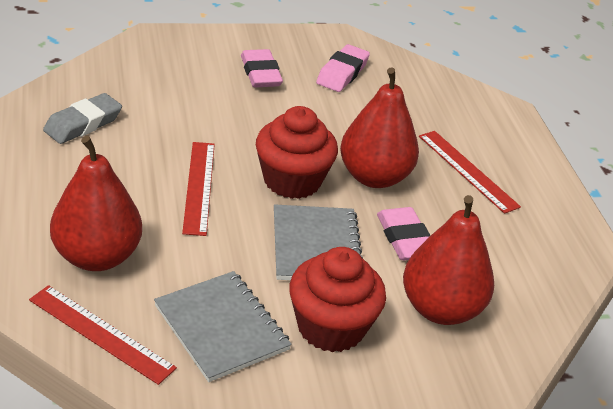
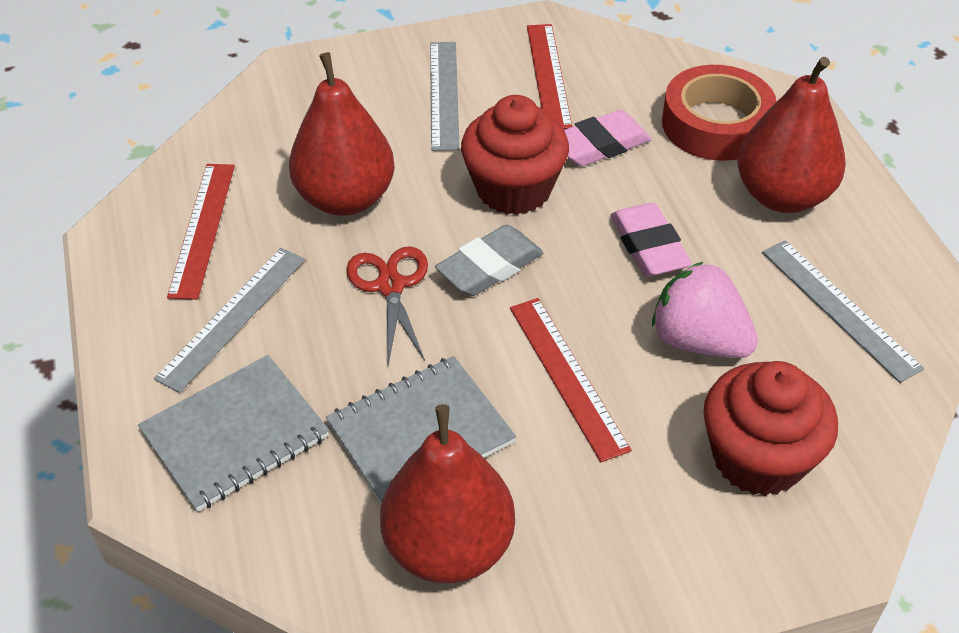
grey ruler: none = 0 -> [154,248,305,393] [430,42,460,151] [762,240,924,383] = 3
pink eraser: [241,49,283,87] [316,44,370,92] [377,207,430,260] = 3 -> [564,110,652,166] [610,203,692,277] = 2
pink strawberry: none = 0 -> [652,262,758,358] = 1
red scissors: none = 0 -> [346,246,428,365] = 1
red tape: none = 0 -> [662,65,777,161] = 1

